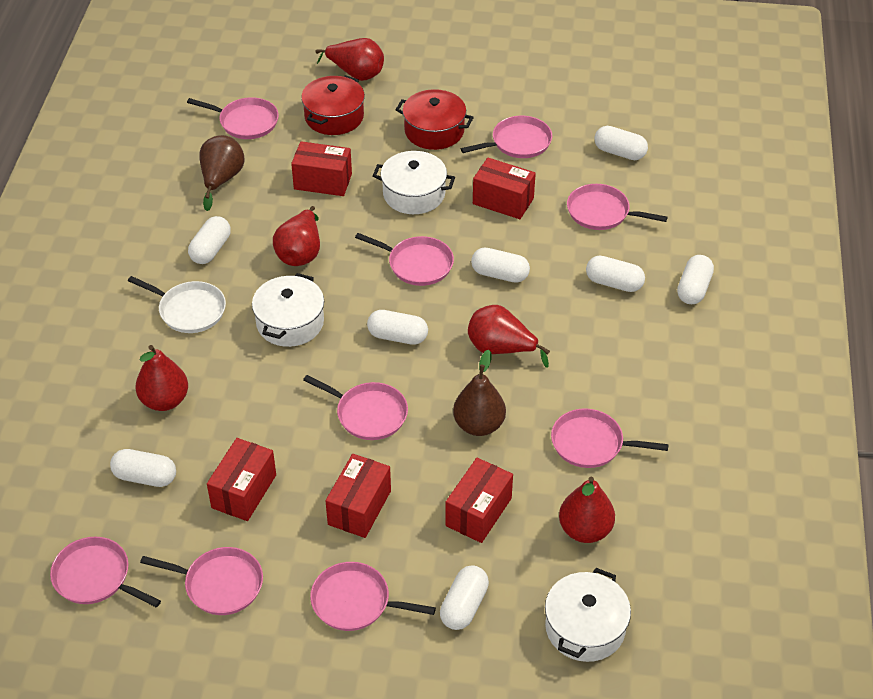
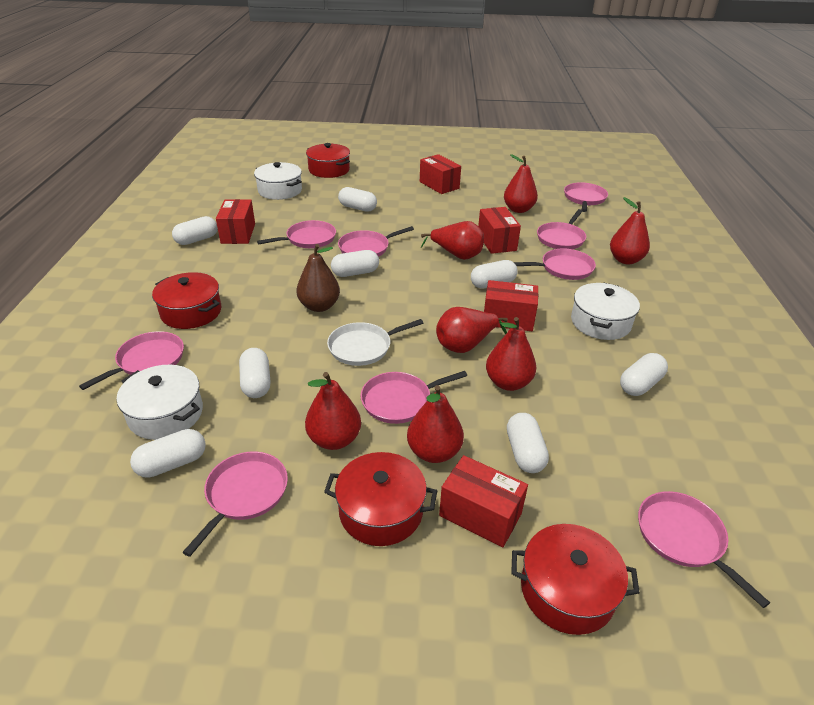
brown pear: [199,135,244,211] [453,350,506,436] = 2 -> [297,244,340,312] = 1
red pear: [136,345,188,411] [273,206,320,266] [316,38,384,81] [468,305,550,368] [559,477,615,543] = 5 -> [305,372,361,450] [407,385,464,463] [421,221,484,260] [436,307,508,353] [486,317,537,391] [504,154,538,213] [610,197,650,264] = 7
red pot: [301,75,365,135] [395,89,474,150] = 2 -> [152,272,221,329] [306,143,350,178] [324,452,437,546] [511,524,640,635] = 4

